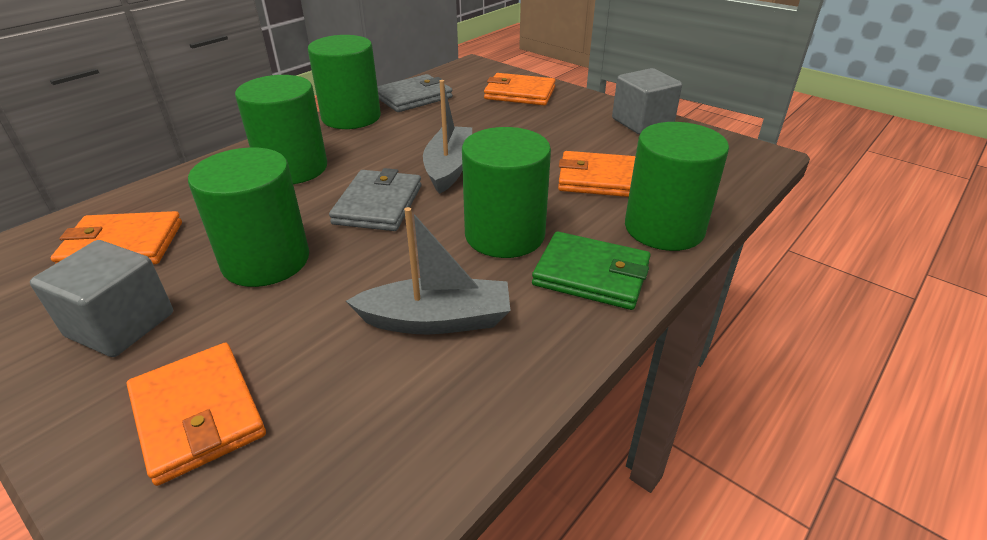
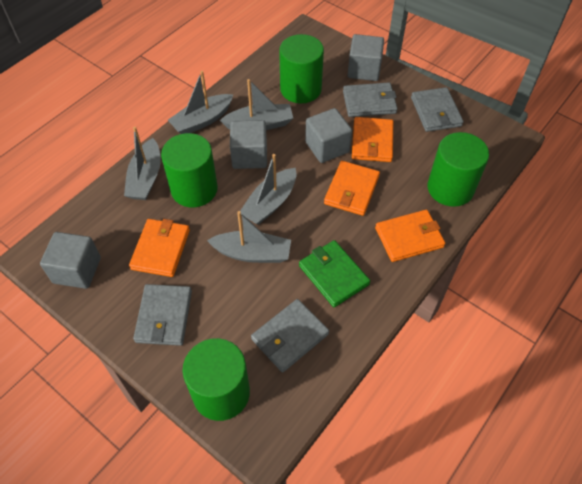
green cylinder: [188,147,309,287] [235,75,327,184] [308,35,381,129] [462,127,551,258] [625,122,729,251] = 5 -> [161,133,218,207] [182,338,250,421] [279,34,324,103] [428,132,489,207] = 4
grey boat: [346,207,511,334] [423,80,472,194] = 2 -> [124,127,161,200] [168,71,234,134] [207,211,291,263] [220,79,293,130] [240,154,296,225] = 5
grey cube: [30,240,173,357] [612,68,682,134] = 2 -> [40,232,101,289] [230,120,267,169] [305,108,352,163] [348,34,384,81] = 4
grey wallet: [329,168,422,231] [377,74,453,112] = 2 -> [133,284,192,346] [251,299,329,373] [343,82,398,117] [411,87,464,132] = 4

